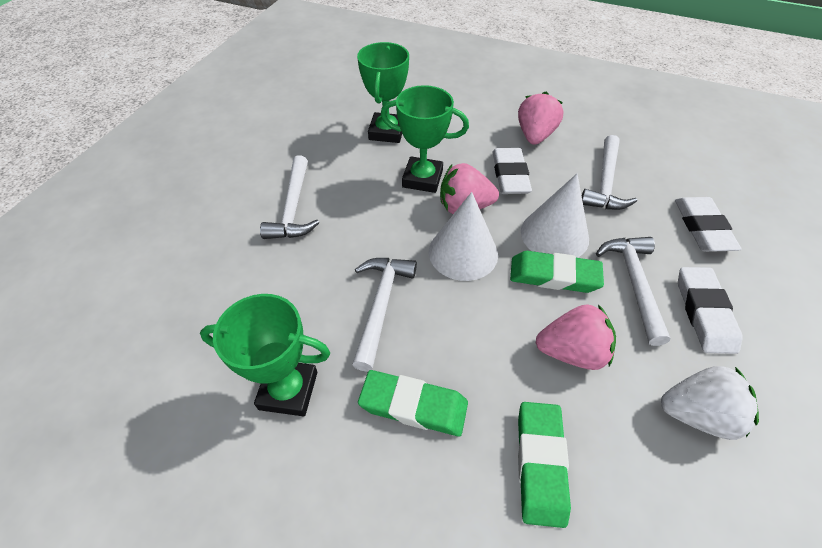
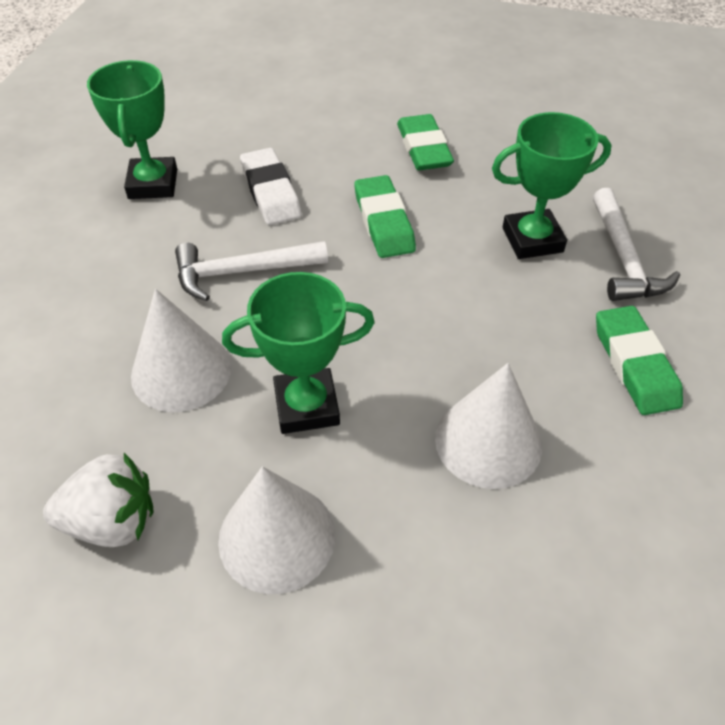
pink strawberry: [440,163,499,214] [518,92,564,145] [536,304,616,370] = 3 -> none = 0
white cone: [429,192,498,281] [521,174,589,258] = 2 -> [131,289,231,412] [218,466,335,594] [435,363,542,489] = 3
white eraser: [492,148,532,194] [675,197,742,252] [678,267,743,354] = 3 -> [240,148,302,225] = 1
white hammer: [260,155,319,239] [352,258,417,372] [582,135,637,210] [596,237,670,346] = 4 -> [175,241,328,301] [593,188,680,301] = 2

